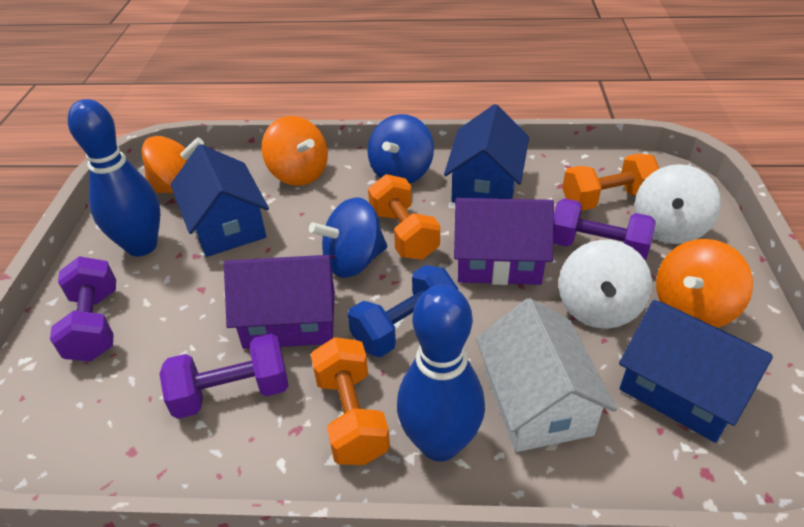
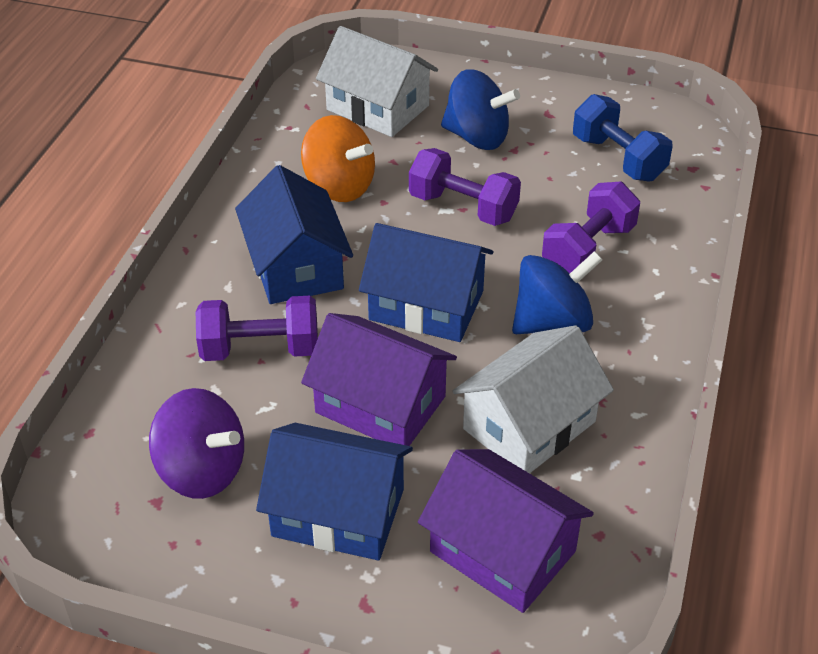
blue bowling pin: [68,99,161,257] [397,285,485,461] = 2 -> none = 0
orange dumbbell: [311,337,390,465] [368,174,440,260] [562,154,660,210] = 3 -> none = 0
orange spinning top: [142,136,204,194] [262,116,328,186] [656,239,753,328] = 3 -> [301,115,375,202] = 1
purple spinning top: none = 0 -> [149,388,244,499] = 1
white house: [476,298,617,452] = 1 -> [316,26,438,137] [452,325,614,474] = 2
white spinning top: [559,240,652,329] [635,164,721,244] = 2 -> none = 0

